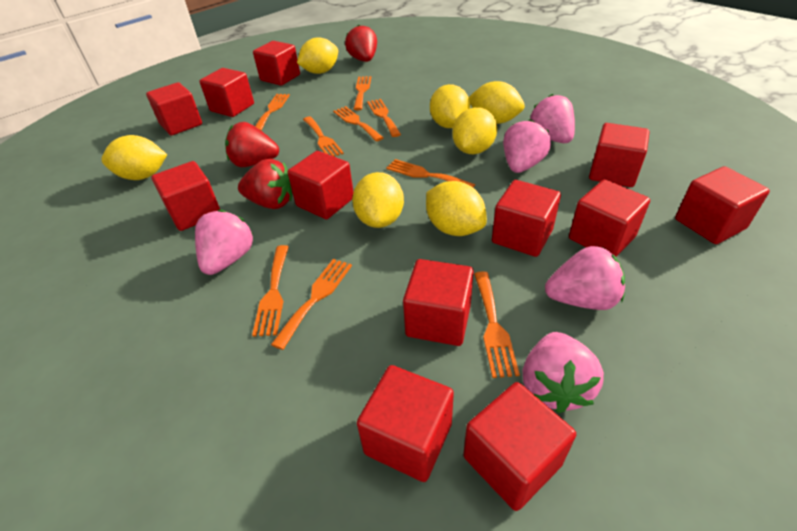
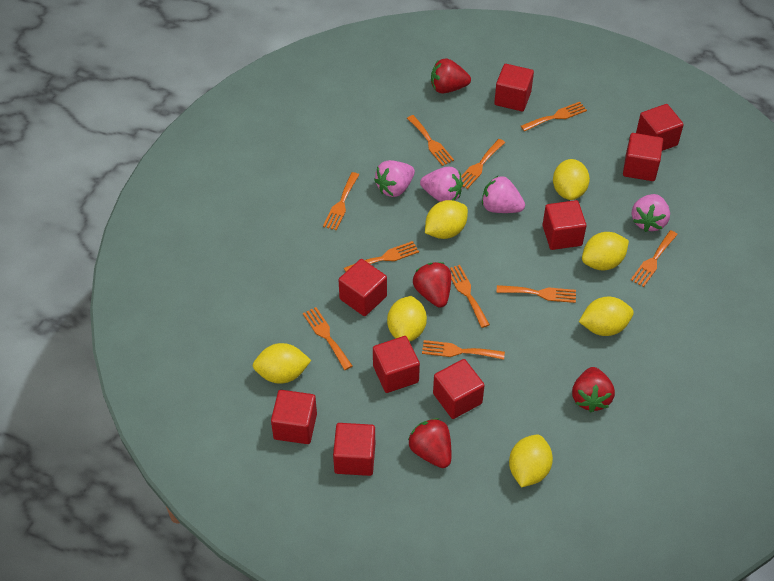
orange fork: [252,245,289,337] [255,94,290,130] [271,259,352,350] [303,117,344,157] [333,106,384,142] [354,76,371,110] [367,99,401,137] [386,159,475,188] [474,271,520,378] = 9 -> [303,307,352,370] [323,172,359,231] [344,241,419,272] [407,115,454,166] [422,340,505,360] [450,265,490,328] [461,139,505,189] [496,285,576,303] [521,102,587,131] [631,230,678,287] = 10
pink strawberry: [195,210,254,275] [503,119,551,173] [523,332,604,413] [530,94,575,143] [545,246,625,310] = 5 -> [374,160,415,197] [420,167,463,202] [482,176,525,213] [632,194,670,232] = 4
red cube: [146,82,202,135] [151,161,220,231] [199,68,254,117] [253,41,300,86] [287,151,353,219] [357,365,454,482] [403,259,474,346] [463,382,576,511] [492,180,561,257] [569,180,650,257] [589,123,650,187] [675,166,770,244] = 12 -> [271,390,317,444] [333,423,375,476] [339,259,387,316] [373,336,420,393] [433,359,485,419] [494,64,534,111] [542,200,586,250] [623,133,663,181] [636,104,684,151] = 9
red strawberry: [225,122,279,167] [238,159,292,209] [345,25,377,62] = 3 -> [408,418,451,468] [413,262,451,308] [431,58,471,93] [572,367,615,412] = 4

